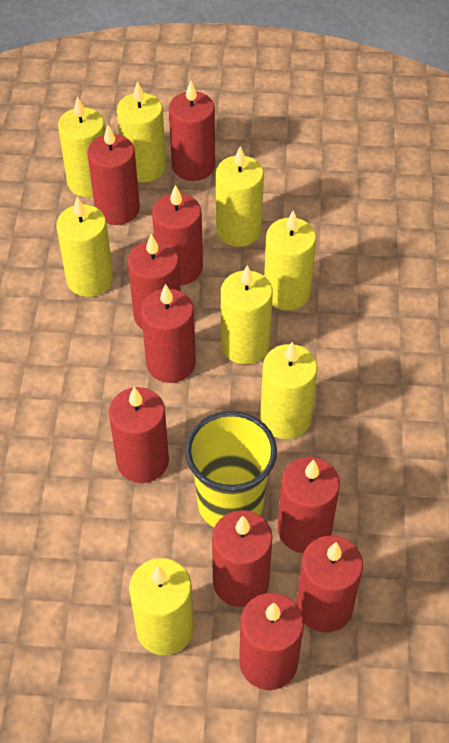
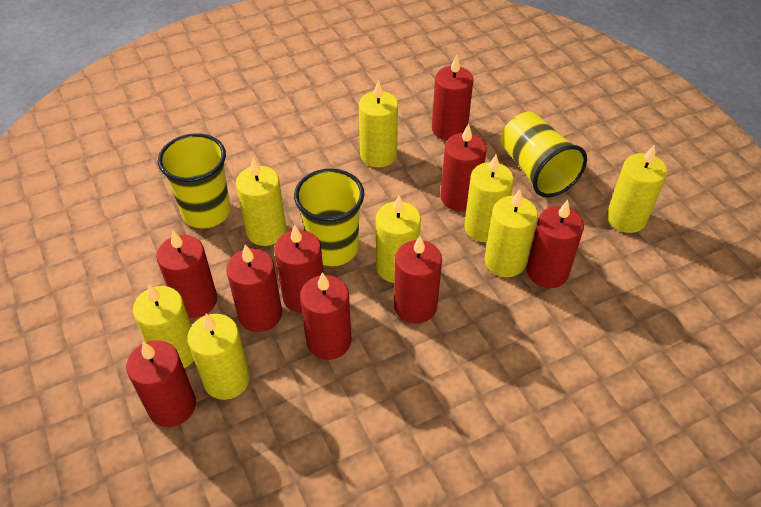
red candle: [87,125,140,225] [109,387,169,483] [128,234,181,330] [141,284,196,383] [152,185,203,285] [169,80,215,181] [212,510,273,607] [239,593,304,690] [277,457,340,553] [296,536,363,632] = 10 -> [126,340,196,427] [157,230,217,318] [226,244,282,332] [274,224,324,313] [300,272,351,360] [394,236,442,323] [432,54,474,141] [441,123,487,212] [527,200,584,288] = 9
yellow cup: [185,411,277,527] = 1 -> [158,133,230,228] [294,168,364,266] [501,111,587,197] = 3

